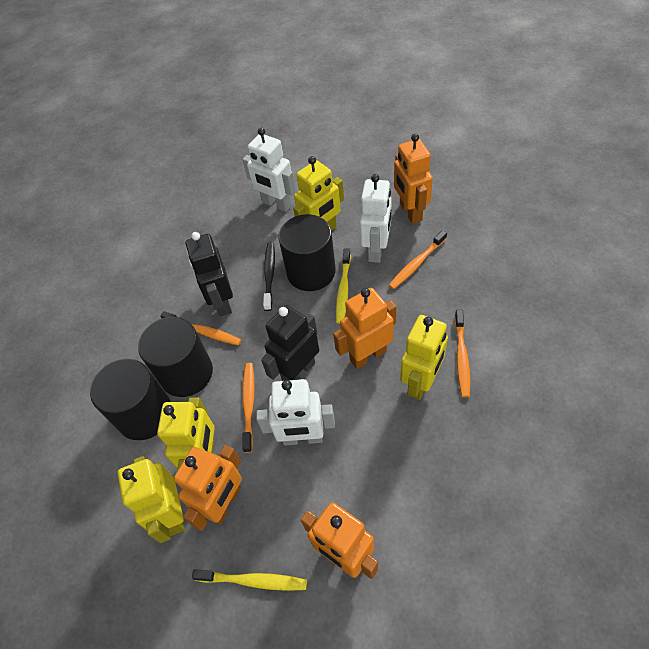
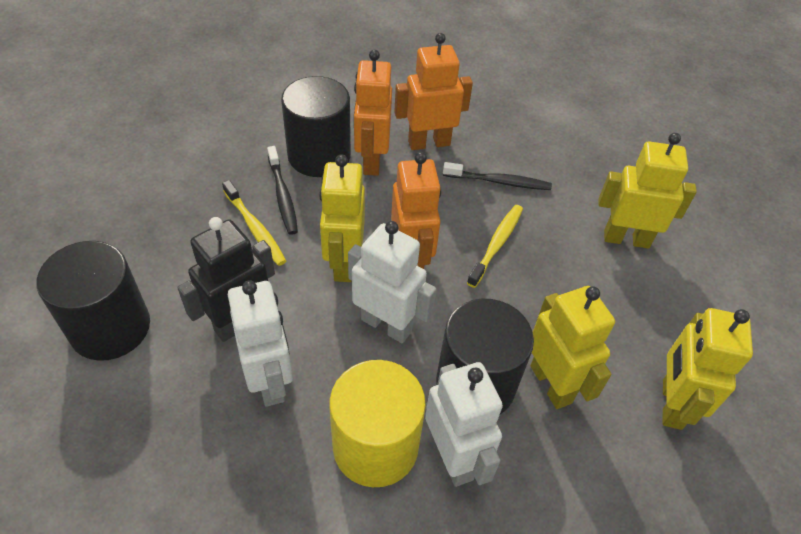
black robot: [186,232,233,316] [261,305,319,381] = 2 -> [177,217,275,342] = 1
black toothbrush: [263,242,275,311] = 1 -> [267,146,298,235] [443,162,552,190] = 2
orange robot: [174,445,242,531] [301,502,378,579] [333,288,396,369] [394,133,433,224] = 4 -> [354,50,392,176] [391,152,441,269] [394,33,473,150] = 3
orange toothbrush: [160,311,241,346] [242,363,255,453] [388,230,447,289] [455,310,470,397] = 4 -> none = 0
yellow cylinder: none = 0 -> [330,360,426,487] = 1

